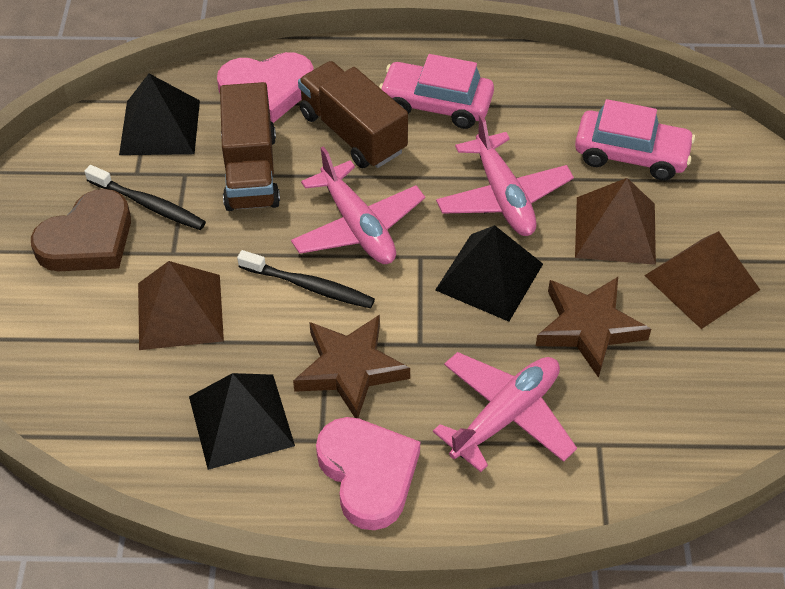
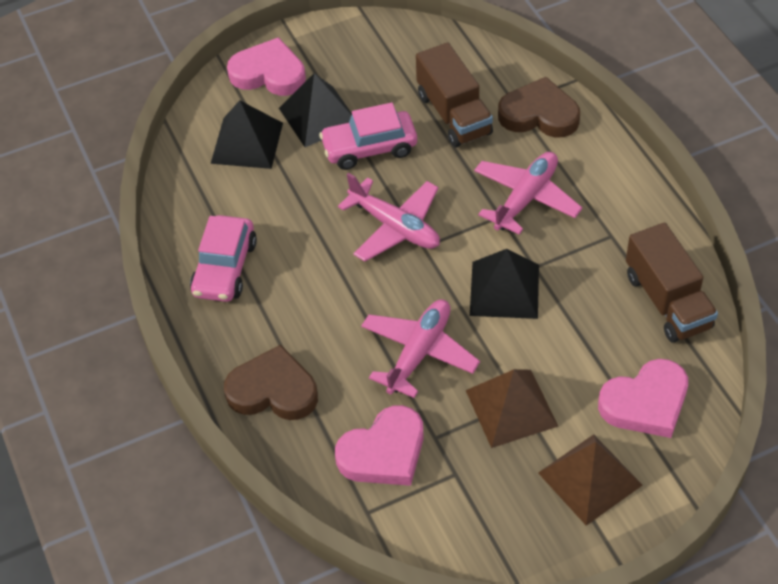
black toothbrush: [84,165,206,230] [237,250,375,309] = 2 -> none = 0
brown heart: [31,189,131,271] = 1 -> [224,345,318,420] [498,77,580,138] = 2
brown pyramid: [138,261,224,350] [575,178,656,265] [644,231,760,329] = 3 -> [466,369,558,448] [538,434,643,526] = 2
brown star: [293,315,410,418] [536,277,651,378] = 2 -> none = 0
pink heart: [217,52,314,123] [316,417,420,530] = 2 -> [227,37,306,96] [335,405,424,486] [598,359,688,438] = 3

